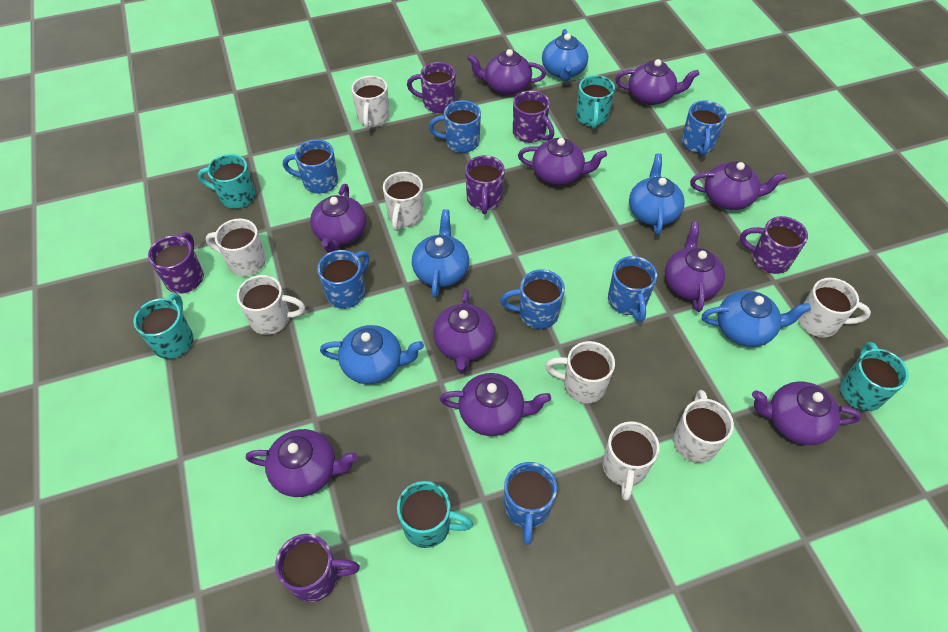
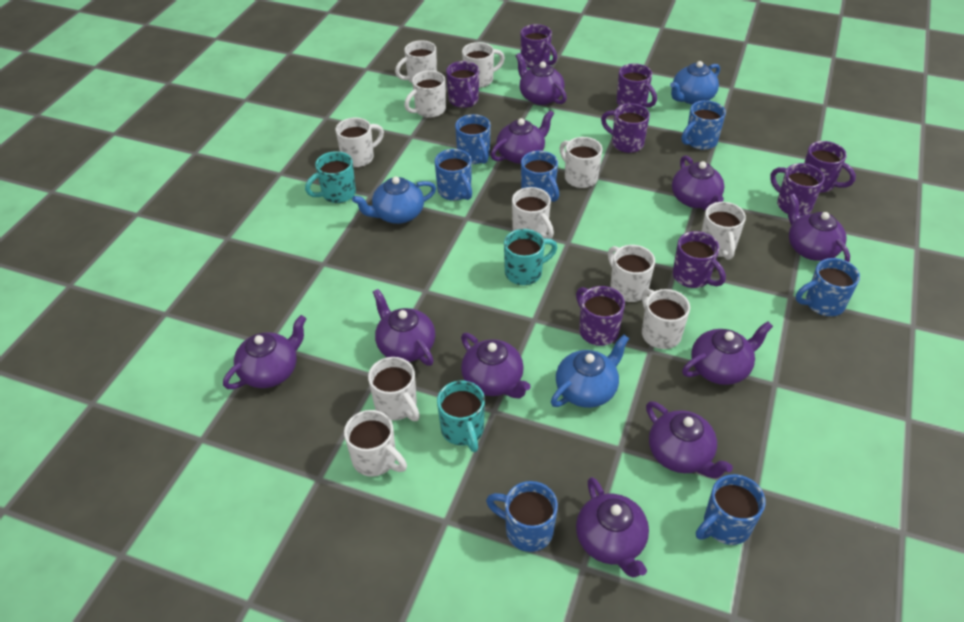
blue teapot: [320,325,424,384] [412,209,469,298] [542,29,588,82] [629,154,685,235] [702,290,811,347] = 5 -> [352,177,436,224] [551,334,629,408] [670,61,720,105] = 3
purple mug: [148,232,204,294] [275,534,360,602] [407,62,456,113] [465,155,505,214] [513,90,554,143] [740,216,808,274] = 6 -> [446,61,479,108] [521,24,557,69] [576,286,625,346] [601,103,650,153] [616,63,657,107] [673,231,726,288] [770,163,825,216] [804,141,856,193] = 8
turquoise mug: [134,293,194,359] [198,154,256,209] [397,481,473,548] [576,75,615,129] [840,342,909,411] = 5 -> [305,151,356,203] [437,381,485,452] [504,229,557,285] = 3
white mug: [206,218,266,276] [237,275,305,335] [351,76,390,129] [383,172,424,231] [545,341,615,403] [602,421,660,501] [673,390,734,463] [798,278,871,338] = 8 -> [335,117,384,167] [344,410,407,477] [368,357,420,421] [395,40,437,83] [404,70,446,118] [462,42,505,88] [512,187,554,239] [559,137,602,188] [608,245,655,302] [642,289,690,349] [701,202,746,260] = 11

